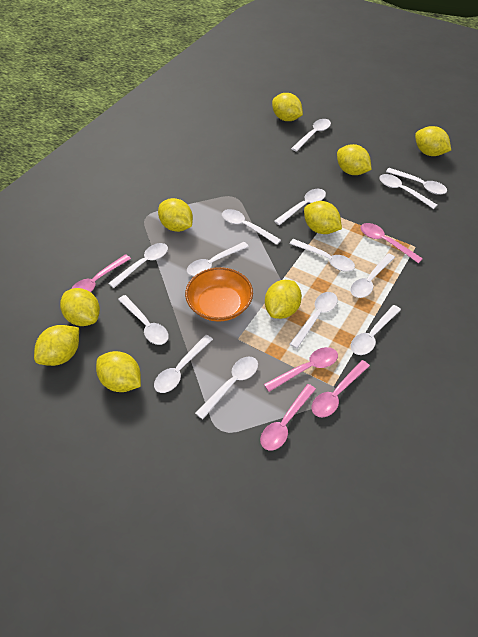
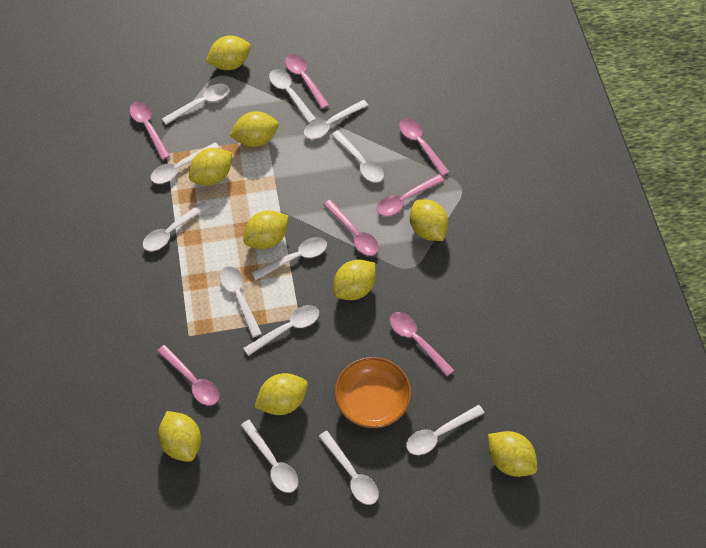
pink spoon: [71,254,131,292] [260,384,316,451] [264,347,338,392] [311,360,370,417] [361,223,423,263] = 5 -> [130,102,170,160] [157,345,220,405] [285,54,329,109] [323,200,379,256] [377,174,444,216] [390,312,454,376] [399,118,449,176] = 7
white spoon: [108,243,168,288] [118,295,169,345] [154,335,213,393] [187,242,249,276] [195,357,258,419] [222,209,281,245] [274,189,326,225] [289,239,355,271] [290,292,338,349] [291,119,331,152] [350,253,395,298] [351,305,401,355] [379,174,437,209] [386,168,447,195] = 14 -> [143,201,210,251] [150,142,220,184] [162,83,229,125] [220,266,262,338] [240,420,298,493] [243,305,319,356] [252,237,327,280] [269,69,316,123] [304,100,369,139] [318,431,379,505] [332,130,384,182] [406,405,484,455] = 12

